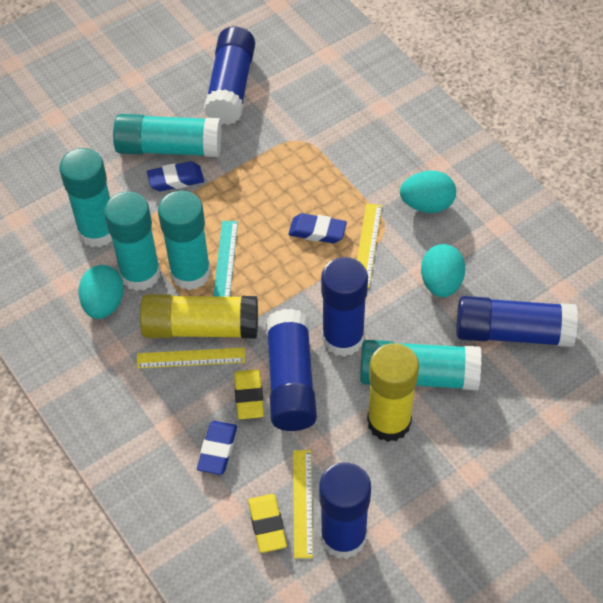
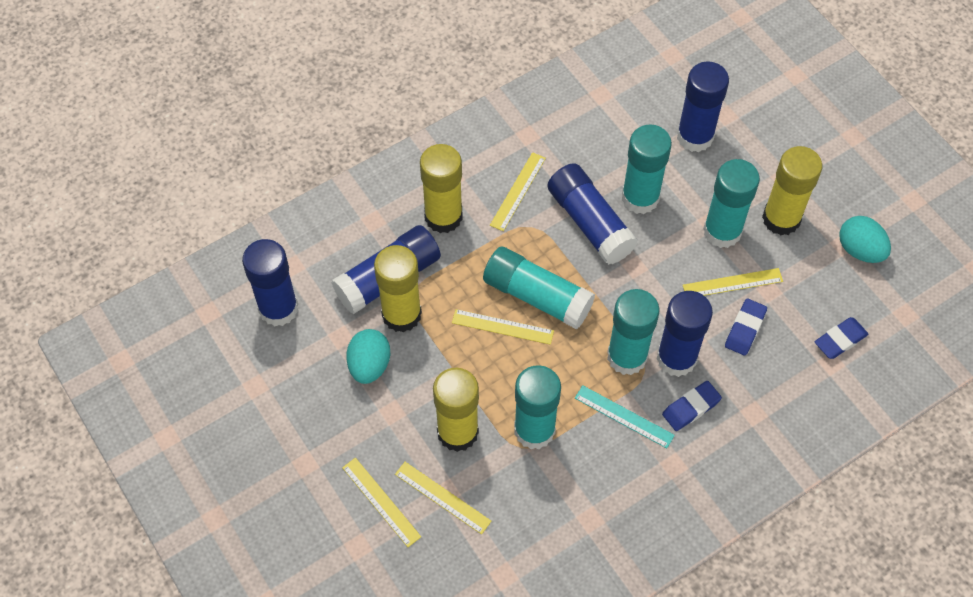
turquoise egg: [78,265,124,319] [400,171,456,213] [421,244,465,297] = 3 -> [347,329,391,384] [839,216,891,263] = 2
yellow eraser: [234,369,264,419] [248,494,287,553] = 2 -> none = 0
yellow glue stick: [140,294,258,339] [367,343,419,442] = 2 -> [374,245,422,333] [420,144,463,233] [433,368,479,452] [762,146,822,235] = 4
yellow ruler: [137,348,245,368] [293,450,313,558] [357,203,382,288] = 3 -> [342,458,421,547] [395,462,491,534] [452,309,554,345] [490,152,546,231] [683,268,783,296] = 5

